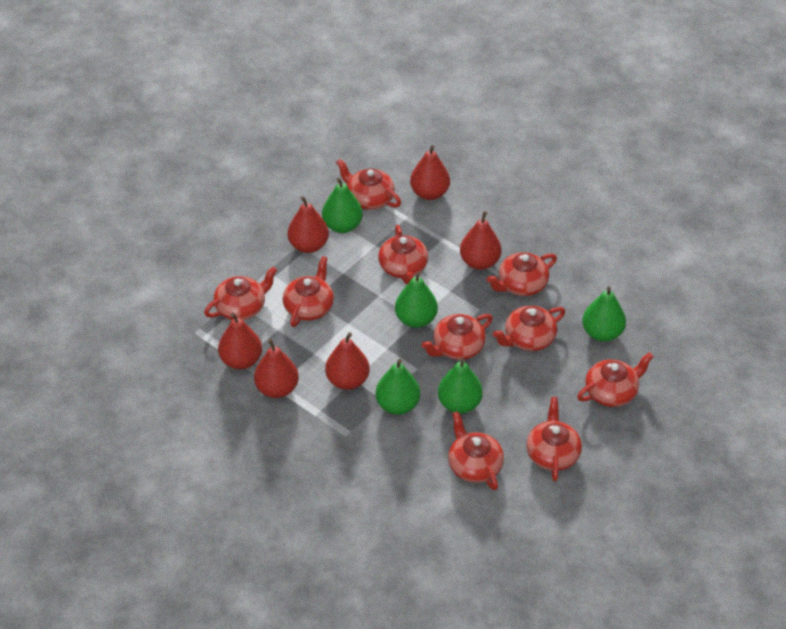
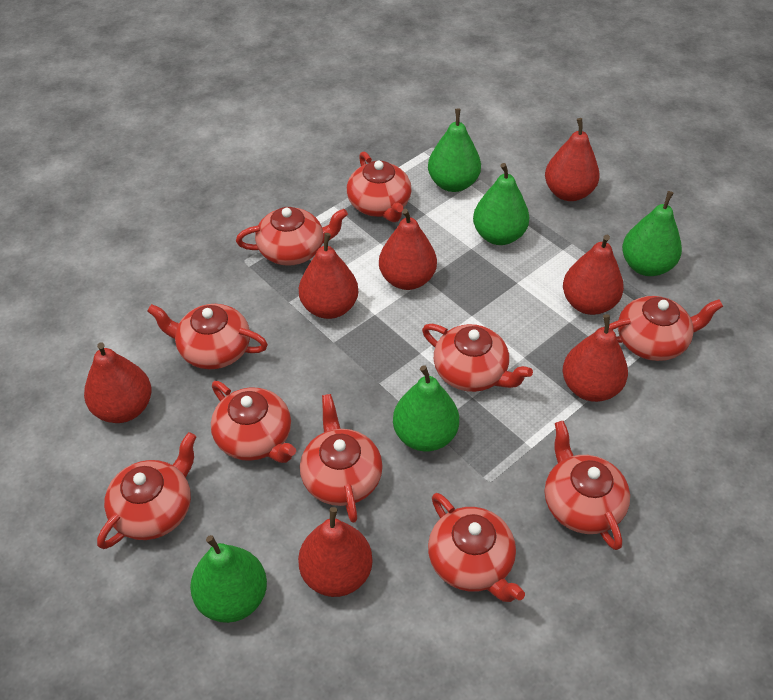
red pear: [218,313,262,369] [254,339,299,398] [288,196,329,253] [325,333,370,390] [410,145,450,200] [460,211,501,270] = 6 -> [84,342,151,423] [298,507,373,597] [299,233,358,319] [379,208,437,290] [545,118,600,201] [563,235,624,315] [563,314,628,402] = 7

